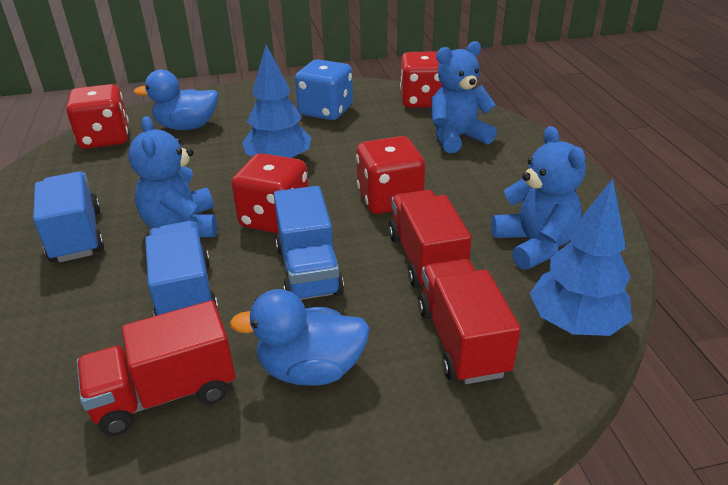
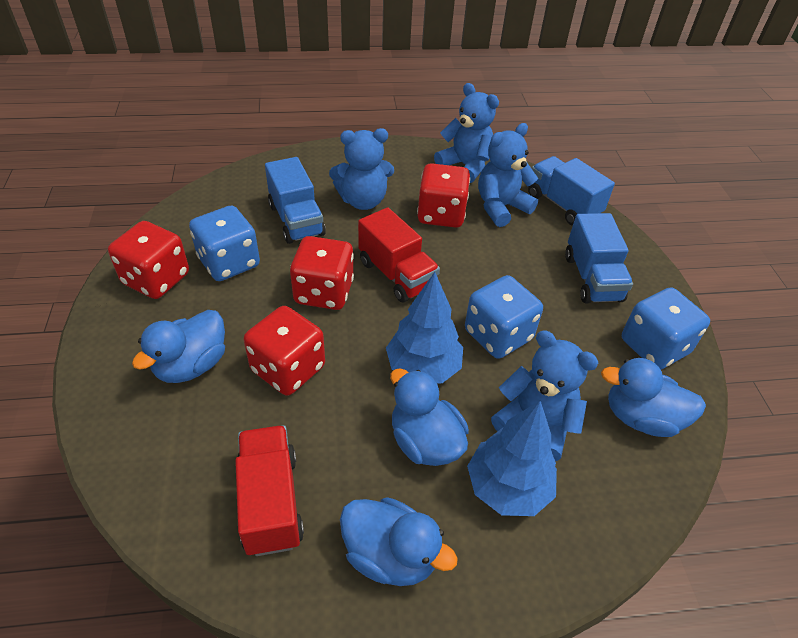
blue dice: [295,59,353,120] = 1 -> [189,206,260,281] [465,275,543,359] [622,287,710,370] = 3
blue duck: [133,70,219,130] [230,289,370,386] = 2 -> [132,310,225,383] [340,497,458,586] [390,368,469,466] [601,358,706,437] = 4
blue teddy bear: [128,116,217,237] [431,41,497,153] [491,126,586,270] = 3 -> [329,128,394,210] [434,83,499,183] [478,123,538,227] [491,330,599,461] = 4
red truck: [77,300,235,436] [388,190,471,288] [418,259,521,384] = 3 -> [235,425,304,556] [358,207,440,303] = 2

